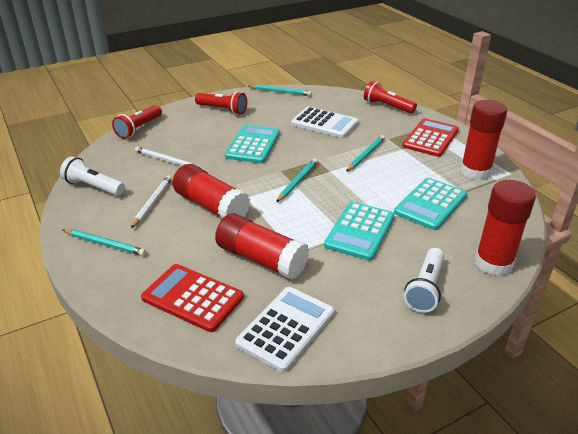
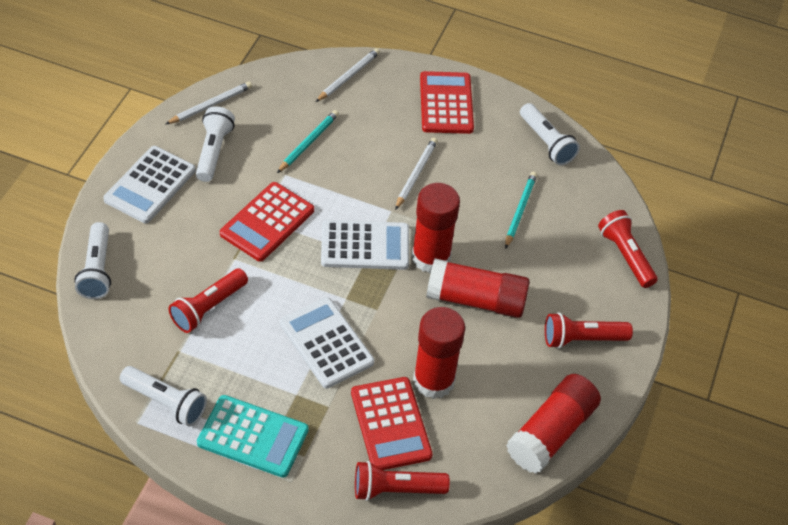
red calculator: [141,264,244,332] [403,118,459,157] = 2 -> [220,182,314,262] [351,377,433,470] [420,71,474,134] = 3
red flashlight: [112,105,162,139] [195,92,247,115] [364,81,417,114] = 3 -> [169,269,248,333] [355,461,450,501] [545,312,633,349] [598,210,657,288] = 4
turquoise calculator: [225,125,280,163] [324,202,395,261] [394,178,467,230] = 3 -> [197,395,309,478] = 1
turquoise pencil: [63,229,146,256] [249,85,312,96] [276,159,318,202] [346,135,385,172] = 4 -> [277,110,339,173] [505,172,537,249] = 2
white calculator: [235,287,334,372] [291,107,359,138] = 2 -> [103,146,196,223] [280,297,374,388] [321,220,409,270] = 3
white flashlight: [60,156,125,196] [404,248,444,313] = 2 -> [74,222,111,299] [120,366,207,426] [196,107,235,182] [520,103,580,166] = 4
white pencil: [131,175,172,228] [135,147,200,168] = 2 -> [166,81,252,124] [316,48,380,102] [395,137,438,210] = 3

